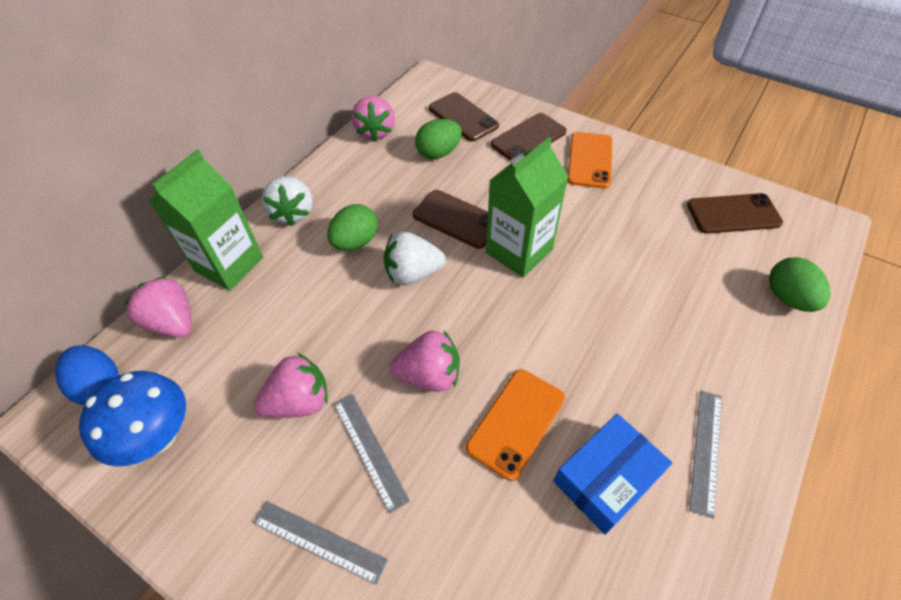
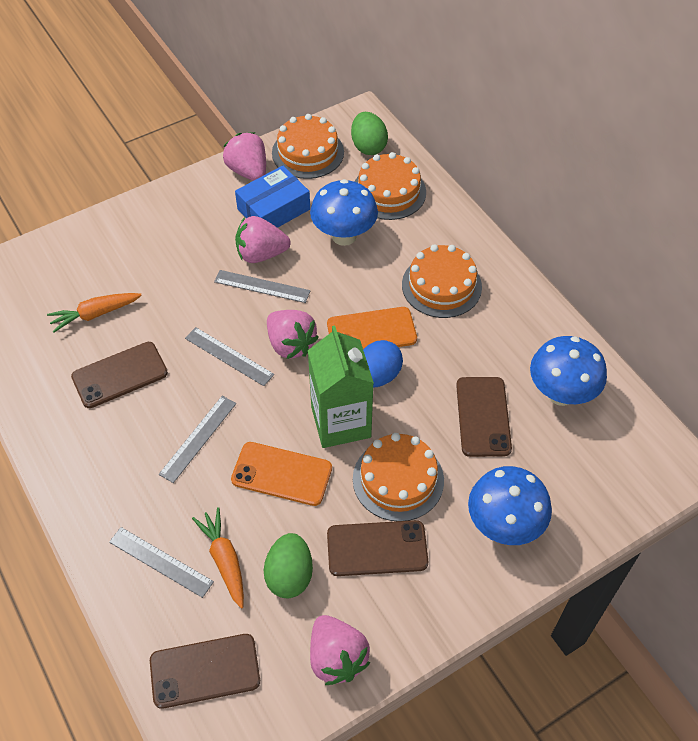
blue mushroom: [79,371,186,466] = 1 -> [310,179,378,246] [468,466,552,545] [530,336,607,406] = 3
green carton: [149,150,263,291] [486,137,568,277] = 2 -> [308,326,374,448] = 1
green egg: [327,204,378,251] [415,119,462,159] [769,257,830,312] = 3 -> [264,533,313,598] [351,112,388,155] = 2
grey ruler: [253,501,388,584] [334,394,410,513] [689,390,722,519] = 3 -> [109,527,214,598] [159,396,236,483] [185,327,274,386] [214,270,310,303] = 4
orange cake: none = 0 -> [272,114,344,179] [353,433,444,521] [354,152,426,220] [402,244,482,318] = 4
orange carrot: none = 0 -> [47,293,142,333] [192,507,244,609] = 2
white strawberry: [262,176,313,226] [384,232,446,285] = 2 -> none = 0

